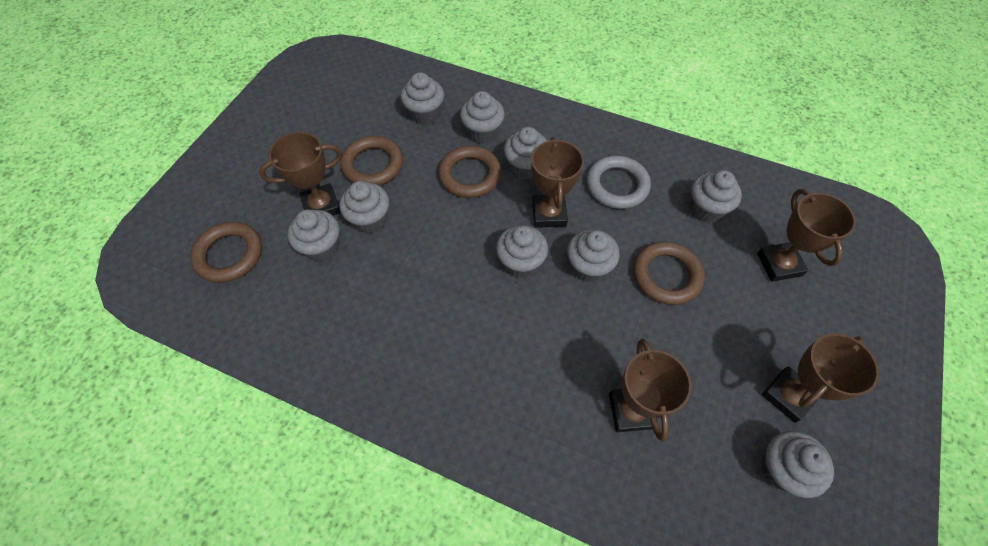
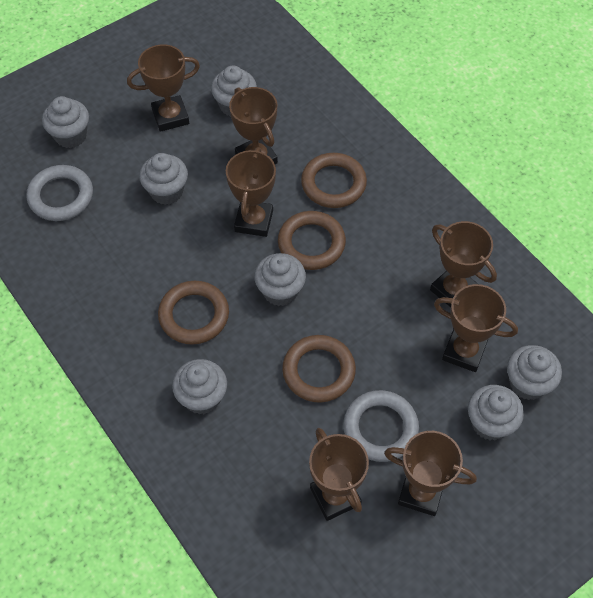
brown trophy: [259,132,342,216] [531,137,584,228] [609,339,692,442] [757,189,856,282] [762,333,879,423] = 5 -> [127,44,200,132] [226,147,276,237] [229,87,278,164] [309,428,369,521] [384,431,477,516] [430,221,497,307] [434,284,518,372] = 7
grey cupcake: [287,209,340,262] [339,181,389,233] [401,72,444,125] [460,91,505,144] [496,225,548,278] [504,127,547,179] [567,229,620,282] [690,170,742,223] [761,431,834,498] = 9 -> [42,96,89,148] [139,153,188,205] [172,359,227,414] [211,66,257,117] [254,253,306,306] [468,385,524,440] [507,345,562,400] = 7
grey ring: [587,156,651,209] = 1 -> [26,165,93,221] [343,390,419,462] = 2

